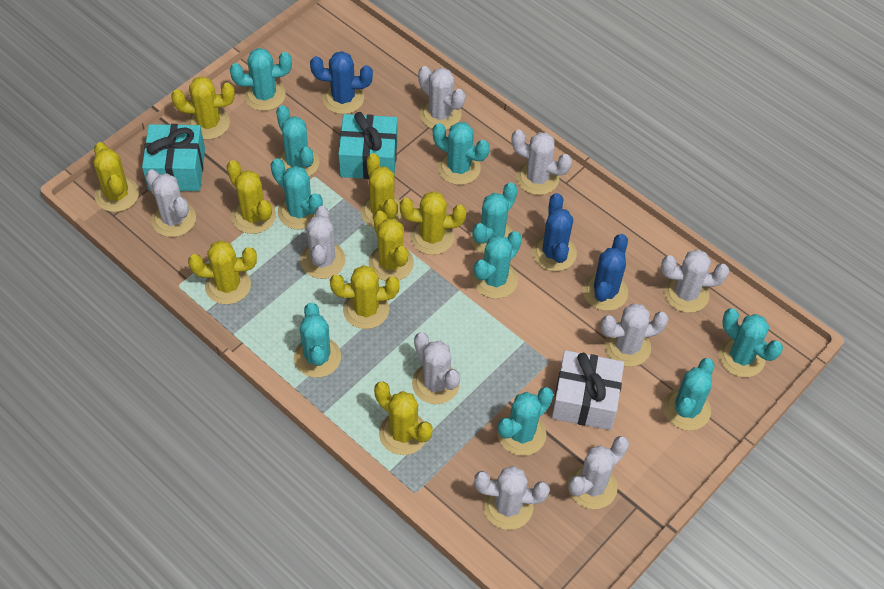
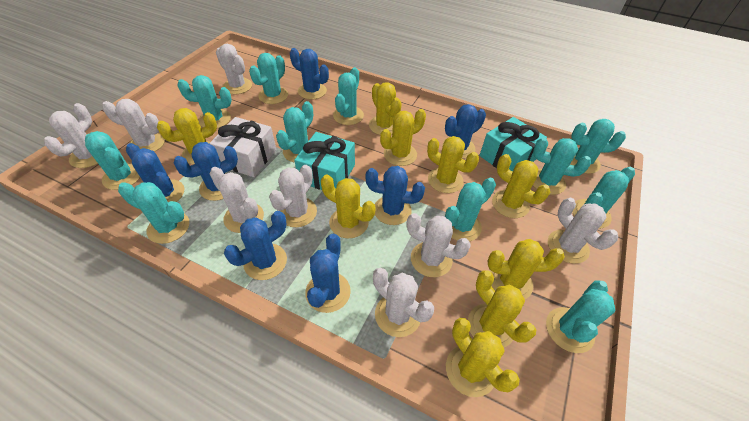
blue cactus: [310,51,373,114] [532,193,577,271] [583,234,628,311] = 3 -> [126,143,184,203] [174,142,238,201] [224,211,287,280] [290,48,329,100] [305,234,351,313] [366,166,425,225] [442,104,486,159] = 7
turquoise cactus: [230,48,292,111] [271,158,323,230] [276,105,320,176] [294,303,341,378] [433,122,490,185] [470,182,517,254] [473,231,522,299] [498,387,553,456] [663,358,714,431] [718,308,783,377] = 10 -> [85,131,140,190] [118,182,189,244] [177,75,232,128] [249,53,288,104] [276,101,313,163] [333,67,364,125] [445,178,496,241] [533,138,591,195] [546,281,616,353] [570,119,626,174] [572,167,635,229] = 11
white cactus: [146,170,196,237] [300,206,346,279] [412,332,460,404] [418,66,465,130] [474,466,549,530] [512,130,572,195] [568,436,629,509] [600,303,669,367] [661,249,729,313] = 9 -> [44,103,98,168] [102,99,165,152] [210,167,264,233] [216,44,252,95] [269,165,317,227] [373,268,434,337] [407,213,471,277] [548,198,618,264] = 8

